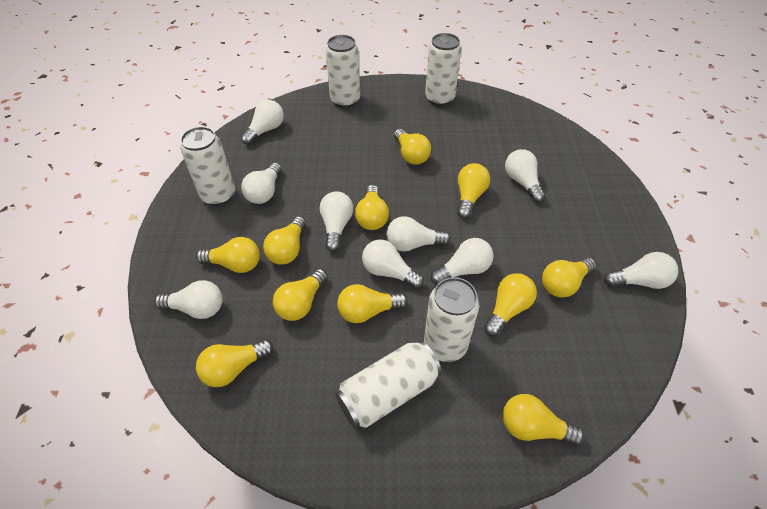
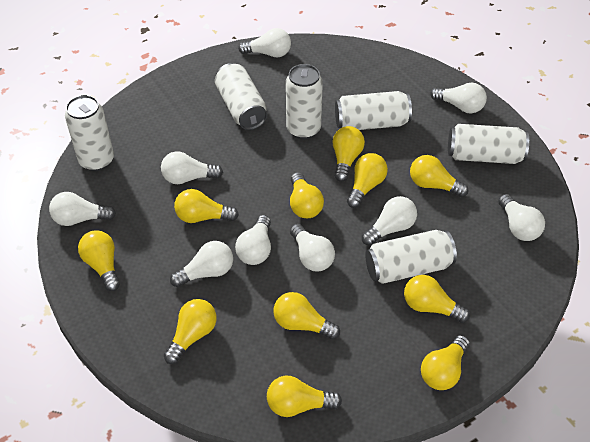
white can: [180,127,235,206] [326,35,360,108] [335,340,442,428] [424,277,480,362] [425,33,461,106] = 5 -> [65,95,114,171] [215,63,267,130] [286,64,323,139] [335,91,412,130] [365,230,457,284] [448,124,529,164] = 6

